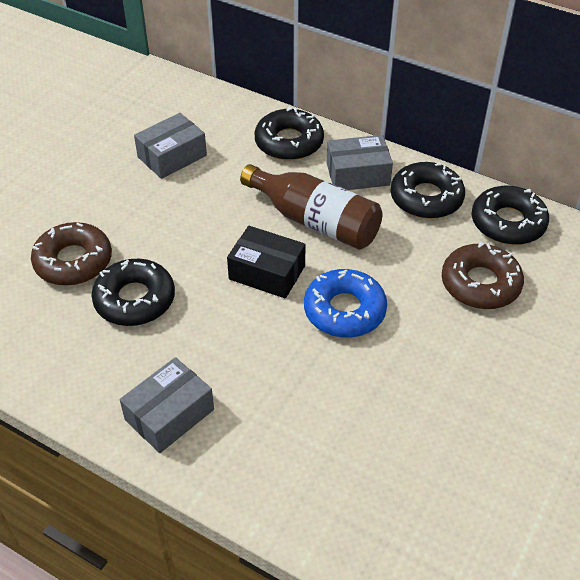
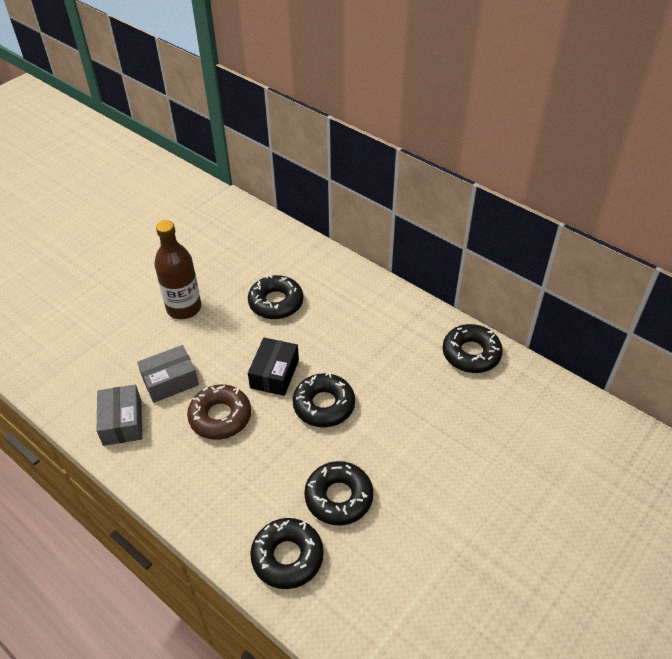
black donut: [91,259,175,326] [254,107,324,161] [390,162,465,219] [472,186,549,245] = 4 -> [248,275,303,319] [250,518,324,589] [293,372,355,427] [304,461,373,525] [442,324,503,373] = 5
blue donut: [304,269,387,338] = 1 -> none = 0
brown donut: [31,222,112,286] [442,242,524,309] = 2 -> [187,385,251,440] = 1
grey box: [120,357,214,453] [134,113,207,179] [327,135,393,190] = 3 -> [97,385,142,446] [137,345,199,403] = 2

